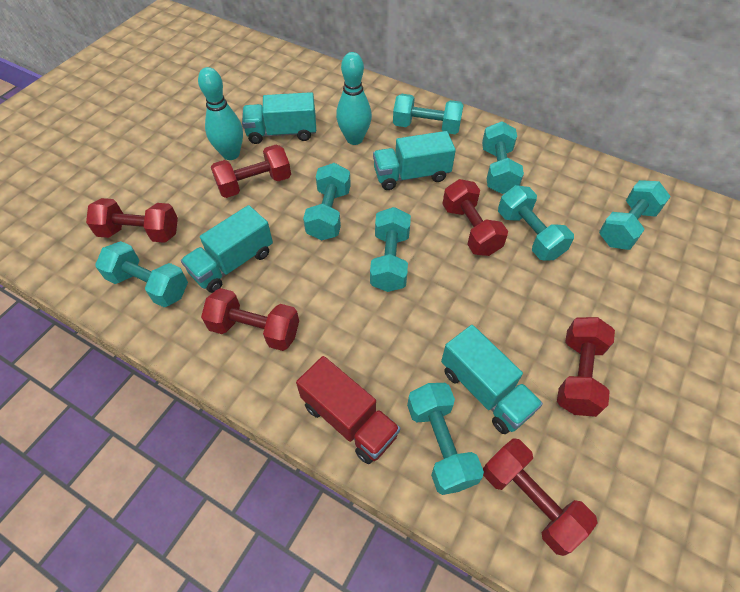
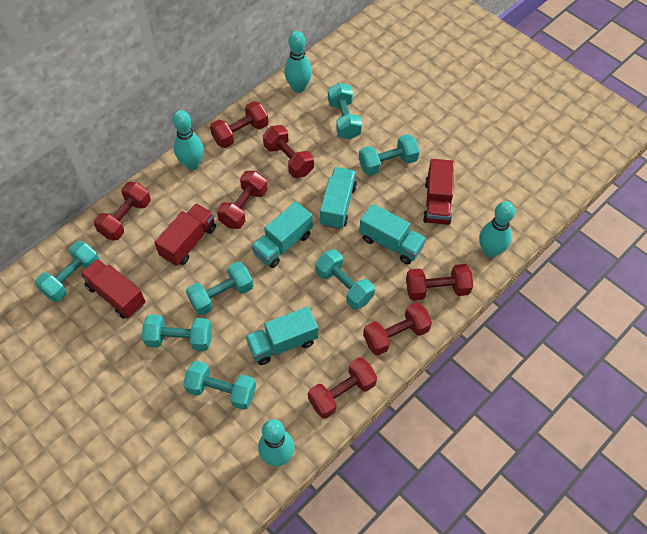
red dumbbell: [86,198,178,243] [201,288,299,351] [211,145,291,198] [443,179,508,256] [483,438,597,556] [557,317,615,417] = 6 -> [94,182,151,241] [210,101,269,148] [217,171,268,229] [263,125,314,178] [308,357,377,419] [363,302,432,355] [406,264,473,301] = 7
red truck: [296,356,400,464] = 1 -> [80,259,146,319] [154,203,216,266] [423,159,454,225] = 3
turquoise bowling pin: [198,67,243,160] [336,52,372,145] = 2 -> [173,110,204,170] [258,419,294,467] [284,31,312,93] [479,201,515,258] = 4
turquoise dumbbell: [95,241,188,307] [303,163,351,241] [370,207,411,292] [393,94,464,134] [407,383,484,495] [482,121,524,194] [498,185,574,261] [599,180,671,250] = 8 -> [35,241,100,302] [142,314,212,351] [183,361,256,410] [186,261,254,315] [315,249,375,310] [328,83,362,139] [359,134,420,176] = 7

